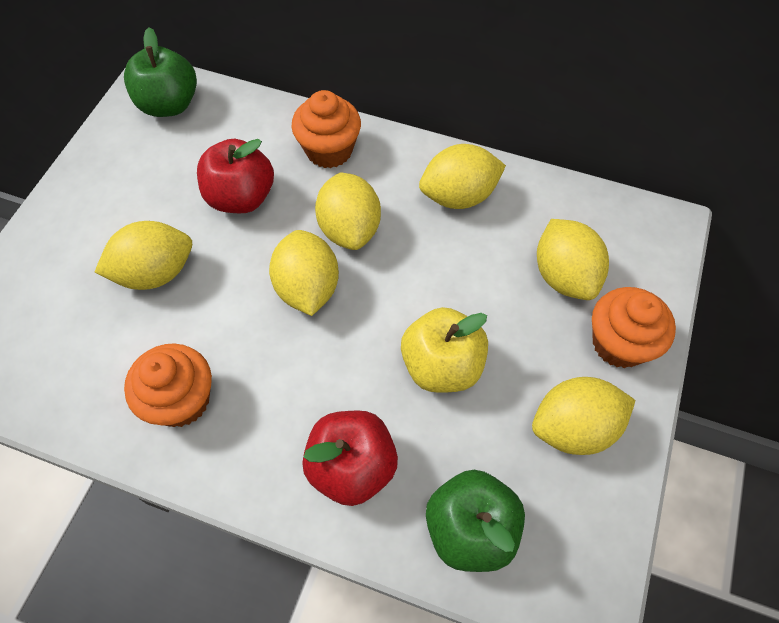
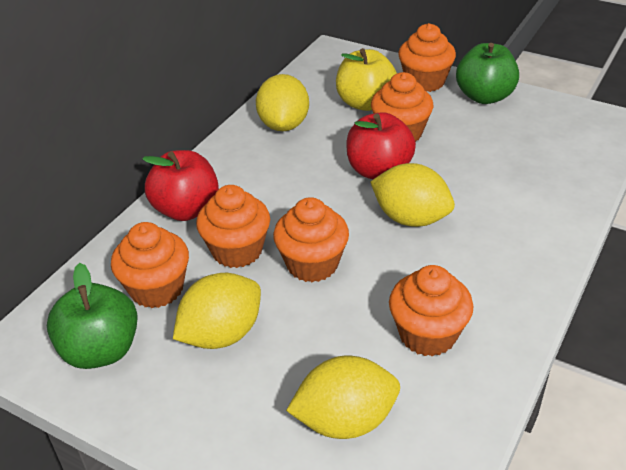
orange cupcake: [124,343,212,427] [292,90,361,168] [592,287,676,368] = 3 -> [111,222,189,308] [196,185,270,268] [273,197,349,282] [371,72,433,143] [389,265,473,357] [398,23,456,92] = 6
yellow lemon: [95,221,192,290] [269,230,339,316] [315,172,381,250] [419,144,506,209] [532,377,636,455] [537,219,609,300] = 6 -> [173,273,261,349] [256,74,309,131] [286,356,400,439] [370,163,455,227] = 4

